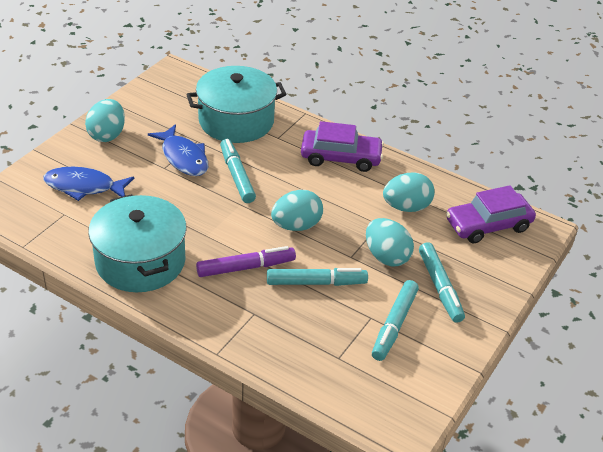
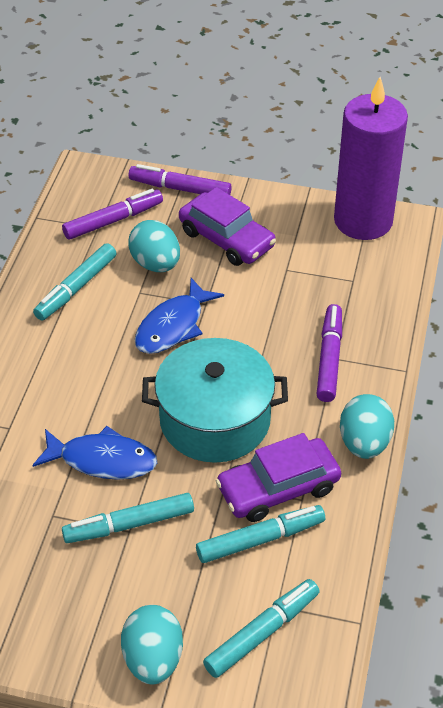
purple candle: none = 0 -> [334,77,408,240] = 1
purple marker: [196,246,296,277] = 1 -> [62,189,163,240] [128,164,232,195] [317,304,342,402] = 3
turquoise egg: [85,99,125,142] [271,190,323,231] [366,218,414,267] [383,172,435,212] = 4 -> [121,605,183,684] [128,220,180,272] [340,394,394,459] = 3
turquoise pot: [88,194,187,292] [186,66,286,143] = 2 -> [142,338,288,463] = 1

